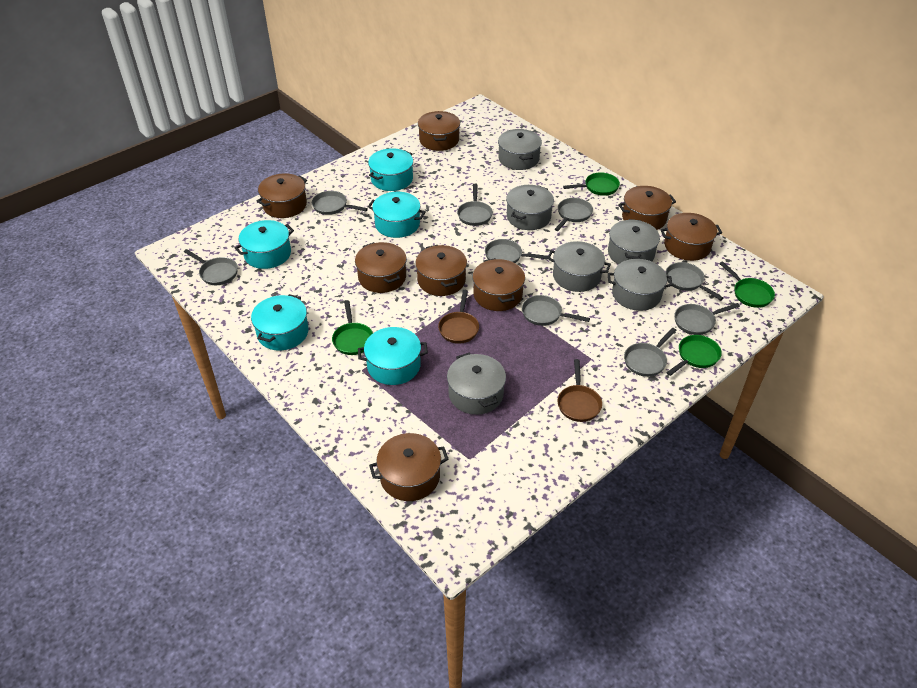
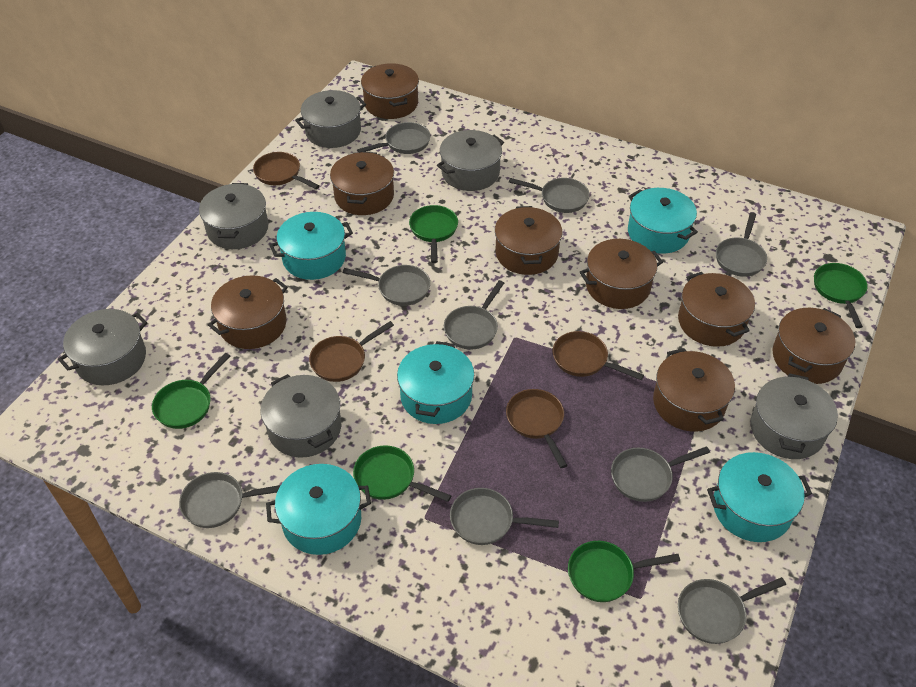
brown pan: [438,290,479,344] [558,359,602,422] = 2 -> [253,152,320,189] [309,321,394,382] [506,389,568,468] [553,331,644,380] = 4
green pan: [332,300,373,355] [563,172,620,196] [666,335,722,376] [719,261,775,308] = 4 -> [152,353,230,429] [353,446,451,502] [409,205,458,263] [568,541,680,602] [814,263,868,328] = 5

